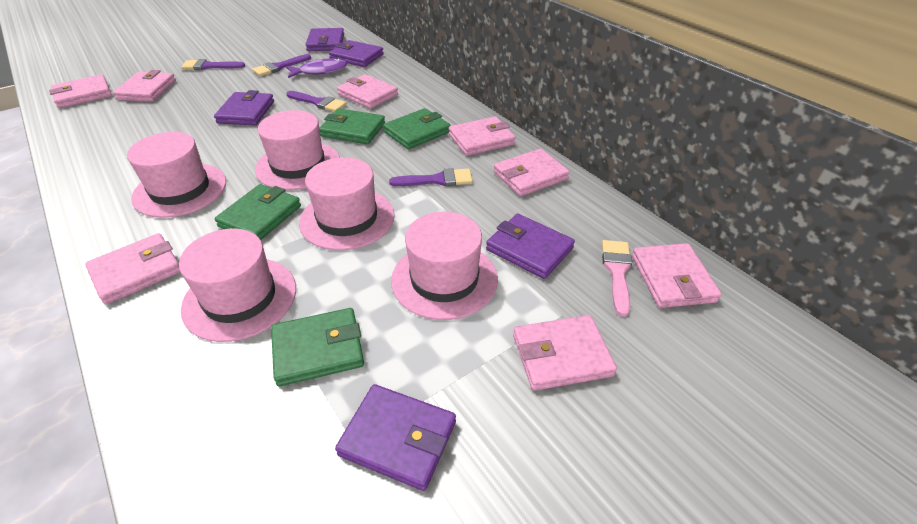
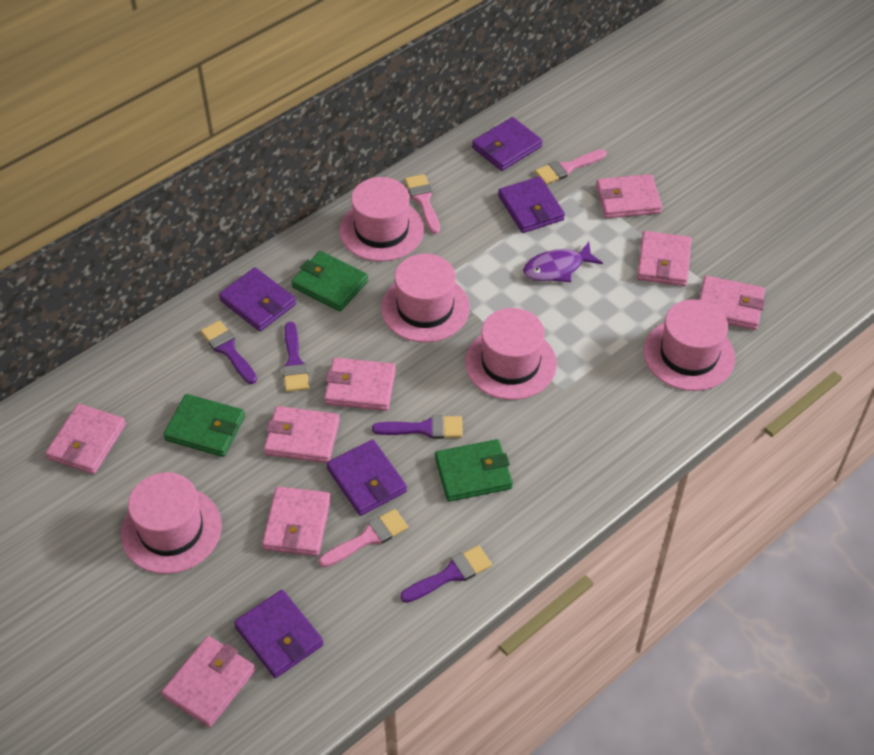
green wallet: [215,184,301,240] [271,308,364,387] [319,108,385,144] [383,108,451,149] = 4 -> [163,394,245,457] [291,251,368,311] [435,439,513,502] = 3
pink brush: [602,240,632,317] = 1 -> [319,509,408,568] [405,174,440,234] [535,149,607,185] = 3

